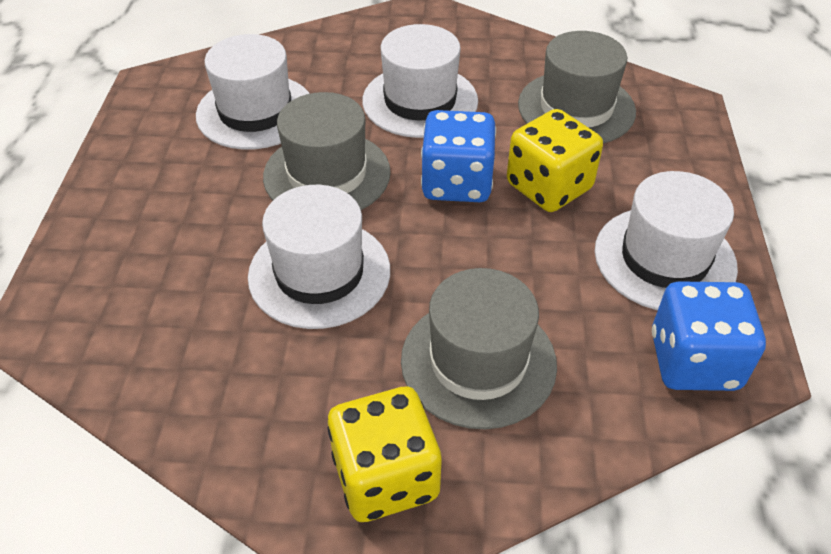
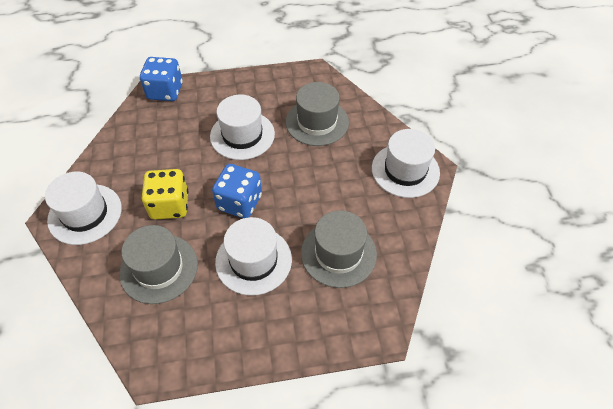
yellow dice: [327,387,442,522] [507,109,603,212] = 2 -> [141,169,188,220] = 1

